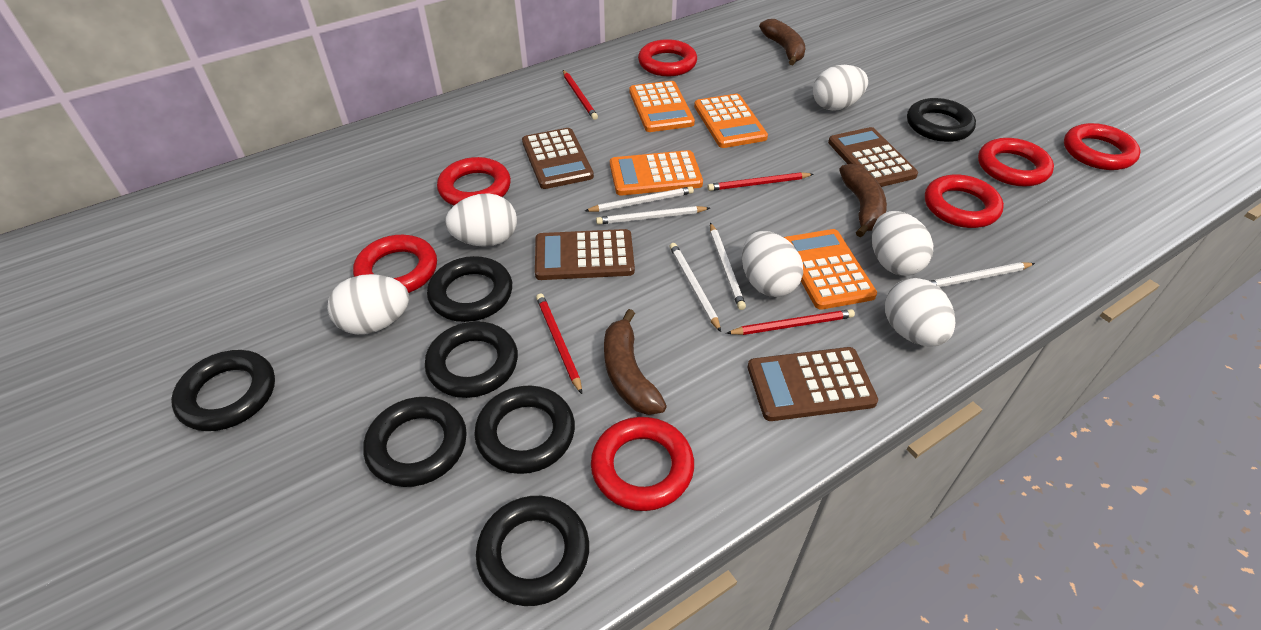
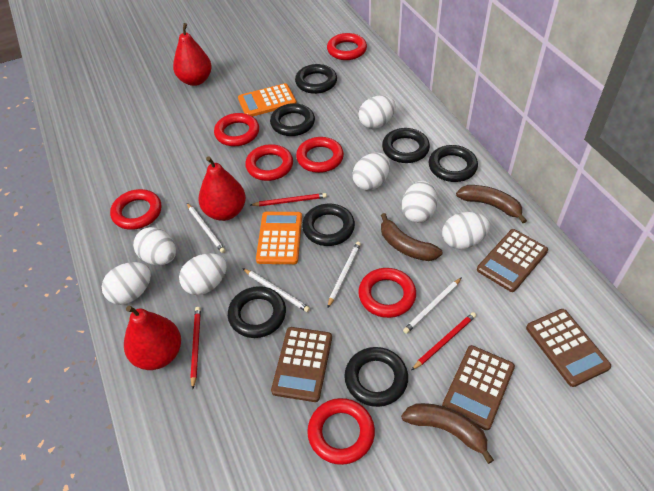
orange calculator: [610,150,703,196] [629,81,695,132] [694,94,768,148] [784,229,877,310] = 4 -> [238,83,297,117] [256,212,302,264] = 2
red pear: none = 0 -> [124,306,181,370] [173,23,212,86] [198,156,246,221] = 3
red pencil: [536,293,582,394] [563,70,598,120] [707,172,814,191] [726,309,855,335] = 4 -> [190,307,201,389] [251,193,327,206] [412,312,476,370] = 3
white egg: [327,274,409,335] [445,193,517,247] [742,231,803,297] [813,65,868,111] [872,211,933,276] [885,278,955,346] = 6 -> [102,262,151,305] [133,227,176,265] [179,253,227,295] [352,153,390,191] [358,95,396,129] [402,181,437,223] [442,212,490,249] = 7
white pencil: [585,186,694,212] [596,206,710,225] [669,243,721,332] [710,223,746,310] [930,262,1035,287] = 5 -> [187,203,226,253] [242,268,310,312] [327,242,361,308] [403,277,462,334] = 4

